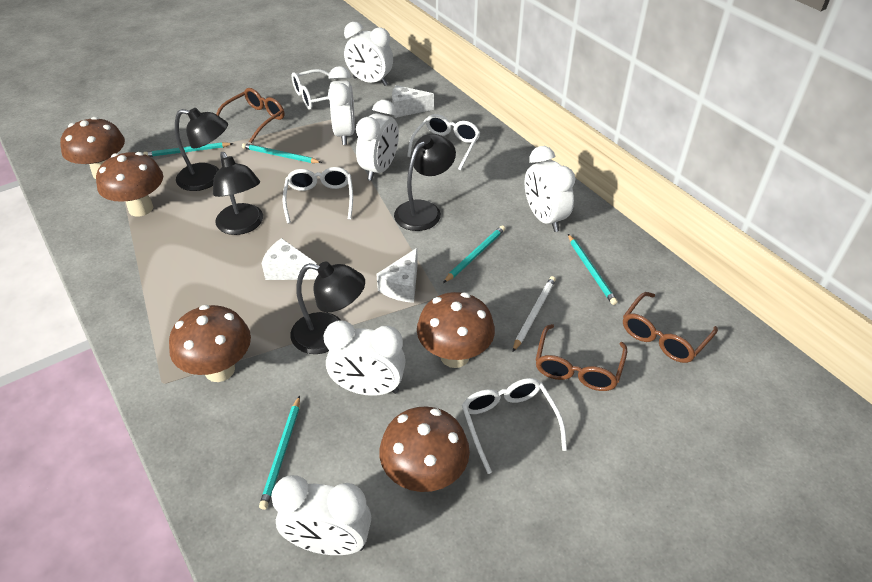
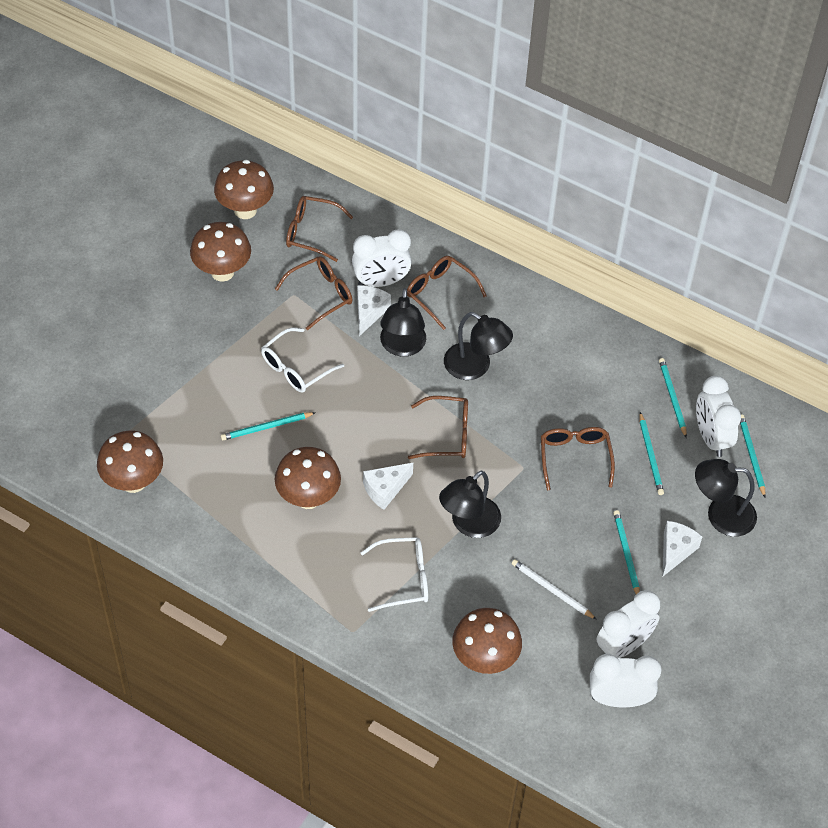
brown glasses: [216,88,285,143] [536,324,627,391] [623,292,718,363] = 3 -> [275,256,352,330] [286,196,353,262] [407,256,487,330] [408,396,468,459] [541,427,615,490] = 5
white clock: [271,475,371,555] [324,320,406,396] [328,66,355,145] [344,22,393,86] [356,100,399,181] [525,146,575,232] = 6 -> [352,229,412,287] [590,654,661,707] [597,590,660,658] [696,376,741,457] = 4
white glasses: [283,167,353,224] [292,69,354,110] [407,114,480,171] [462,378,567,474] = 4 -> [261,327,344,393] [361,537,428,612] = 2

